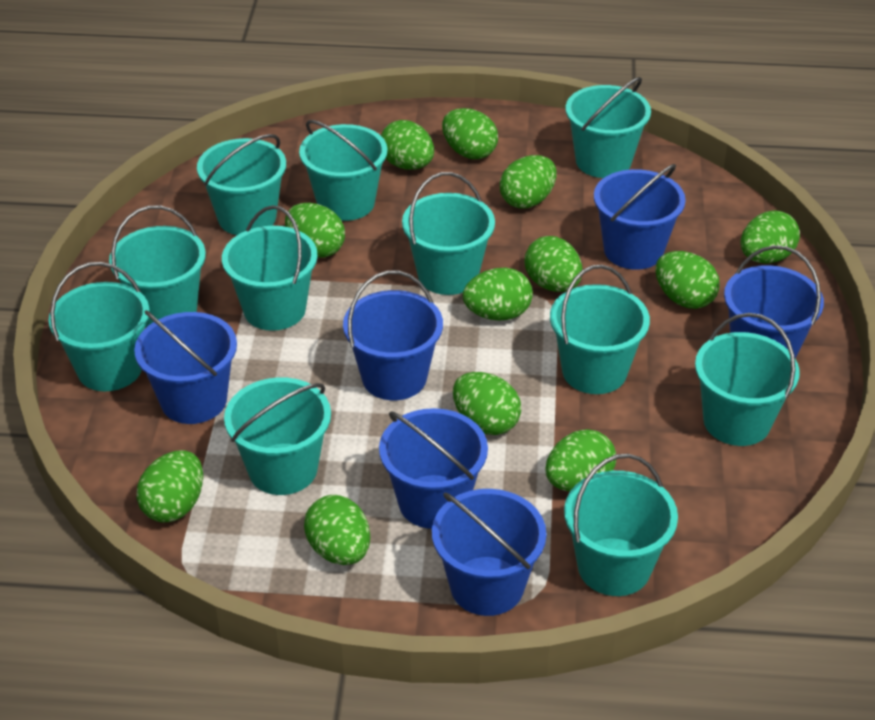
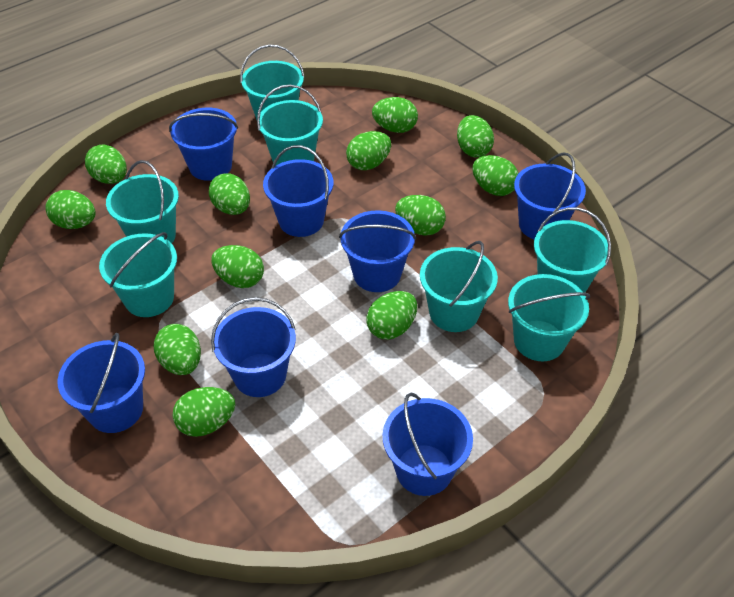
blue bucket: [134,310,237,424] [343,271,443,400] [379,408,488,529] [432,489,546,616] [594,164,686,270] [724,245,824,359] = 6 -> [58,333,145,433] [169,108,238,181] [211,297,296,397] [263,145,333,237] [339,210,416,292] [383,392,473,496] [514,152,586,239] = 7
turquoise bucket: [48,262,150,391] [109,206,206,327] [197,134,286,235] [222,205,318,331] [224,377,331,495] [299,120,388,221] [402,172,495,295] [550,265,650,394] [564,454,678,596] [565,77,651,178] [695,313,800,446] = 11 -> [99,232,177,317] [106,160,179,244] [240,45,305,120] [257,85,323,166] [420,241,498,332] [508,274,590,361] [534,207,611,293] = 7

